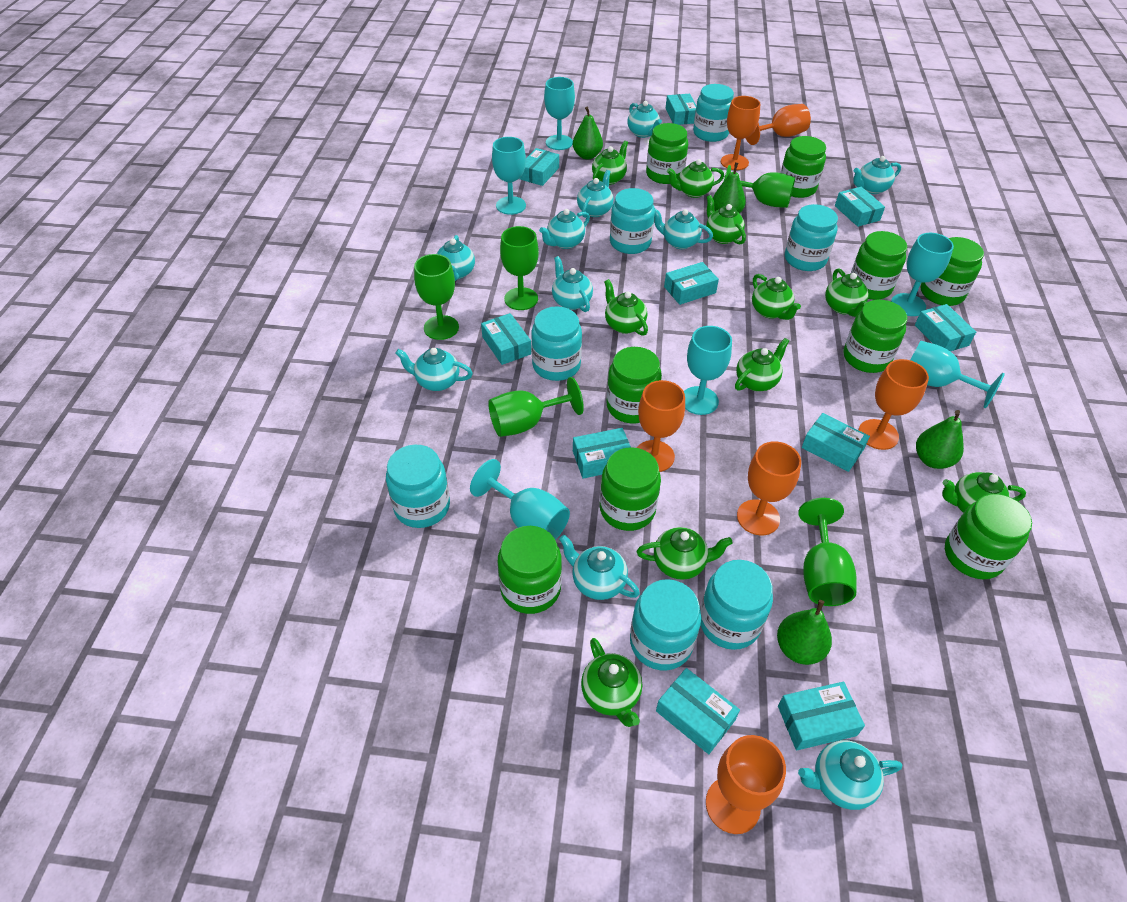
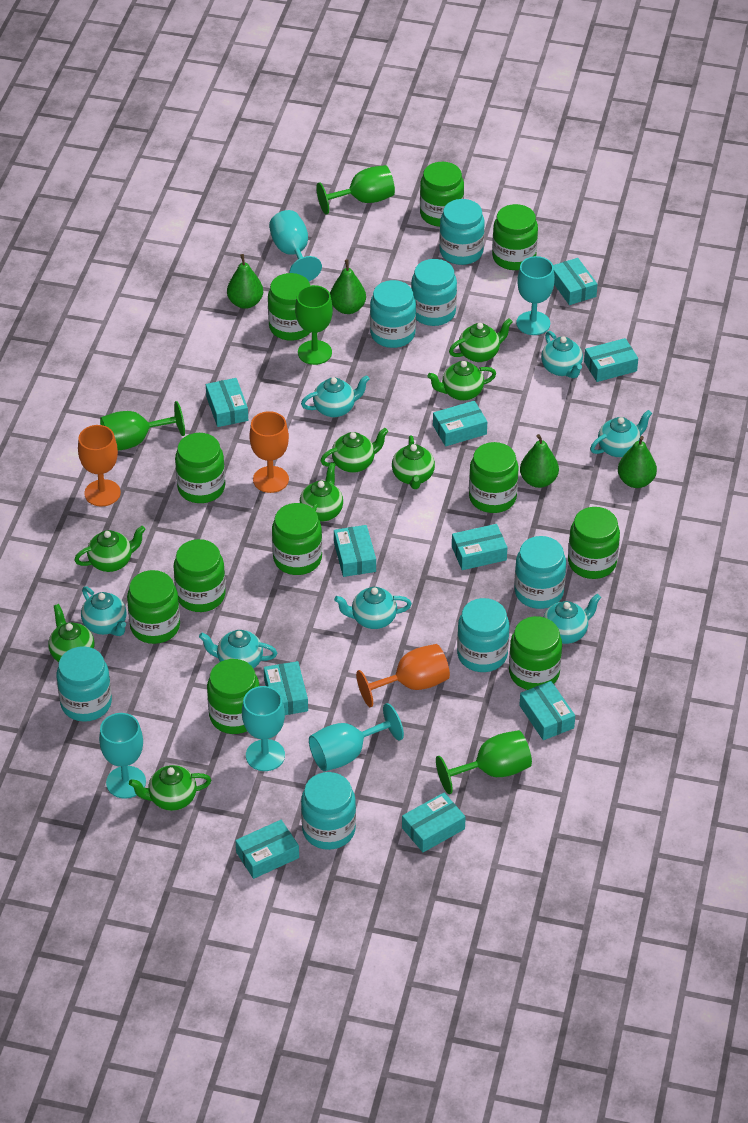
green goblet: [414,254,459,340] [488,377,584,437] [500,226,539,310] [724,165,795,208] [798,498,857,606] = 5 -> [100,401,185,450] [295,285,333,365] [316,165,395,215] [436,730,532,794] = 4
green jar: [498,526,562,614] [600,447,661,531] [606,347,662,423] [646,123,688,184] [781,136,826,198] [844,300,907,373] [851,231,907,300] [921,237,984,306] [945,494,1032,579] = 9 -> [127,570,180,644] [174,539,226,612] [175,433,225,503] [207,659,259,734] [268,273,310,341] [272,503,322,575] [420,162,464,227] [469,442,519,513] [492,204,538,270] [509,616,562,690] [568,507,620,579] = 11
green teapot: [581,638,642,727] [592,141,628,185] [604,279,648,336] [637,527,733,580] [667,159,724,198] [706,195,746,244] [735,338,789,391] [752,274,801,320] [825,269,869,317] [942,472,1026,513] = 10 -> [48,604,94,662] [74,526,146,572] [129,765,211,811] [300,463,343,522] [320,428,388,473] [392,435,435,489] [427,361,496,401] [449,318,513,362] = 8
orange goblet: [637,380,685,472] [706,735,786,834] [721,96,760,170] [737,441,801,535] [746,104,811,145] [859,359,929,450] = 6 -> [78,425,121,507] [249,411,289,493] [356,644,450,707] = 3
turquoise goblet: [470,459,570,540] [492,137,526,215] [544,77,575,150] [684,326,732,415] [891,233,954,316] [911,341,1005,408] = 6 -> [99,713,146,799] [242,686,285,771] [269,210,322,281] [309,703,404,771] [516,256,555,335] = 5
turquoise teapot: [395,348,473,391] [436,235,475,281] [539,209,590,249] [552,256,593,312] [559,535,640,600] [577,170,614,218] [628,101,662,138] [654,208,713,249] [798,740,902,810] [853,156,901,194] = 10 -> [81,586,126,636] [199,630,277,669] [301,375,369,417] [334,587,412,629] [541,331,583,378] [544,594,601,644] [590,410,652,457] = 7

